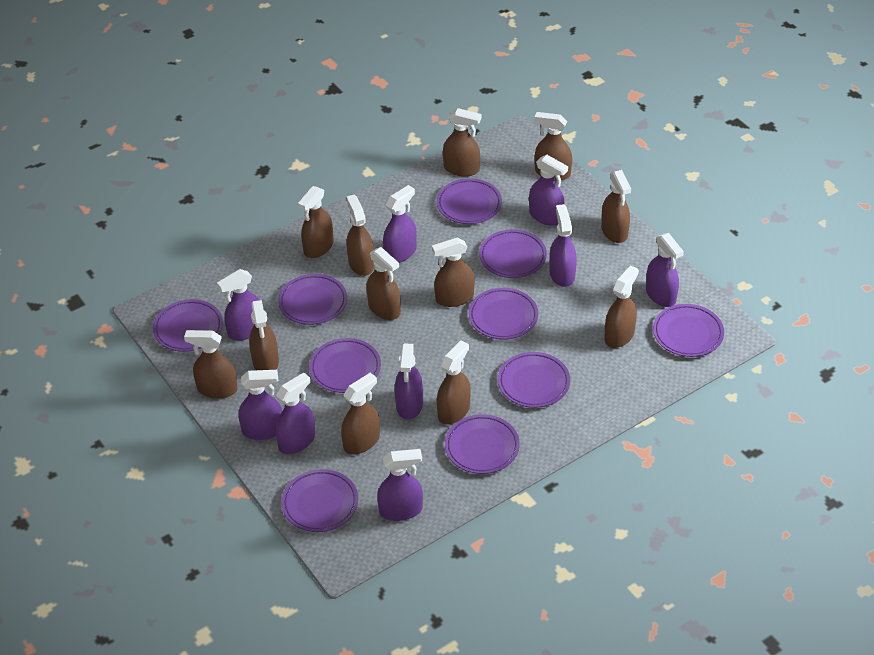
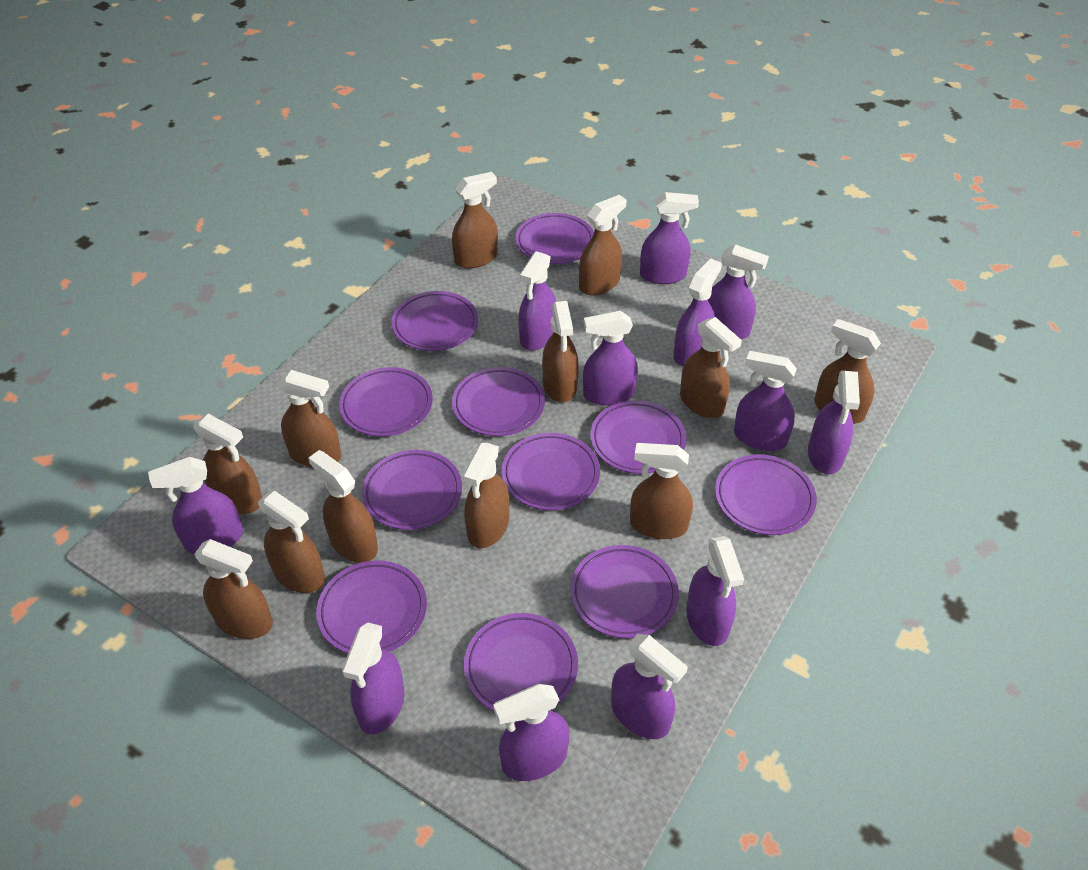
purple plate: [153,299,223,352] [278,274,347,325] [282,469,358,532] [309,338,381,393] [437,178,502,224] [445,414,520,474] [469,288,538,340] [479,229,547,278] [498,352,570,408] [653,304,724,357] = 10 -> [316,560,427,653] [339,367,433,437] [362,450,462,530] [391,291,478,351] [452,367,545,436] [464,613,578,711] [502,433,600,510] [515,213,594,264] [570,545,679,639] [590,400,686,474] [715,454,817,535] = 11
purple spray bottle: [217,269,260,341] [238,370,282,440] [275,372,315,454] [377,449,423,521] [383,185,417,263] [395,343,423,419] [529,155,568,226] [549,204,577,287] [646,233,684,307] = 9 -> [148,457,243,554] [342,623,404,734] [493,684,570,781] [518,251,556,351] [583,311,638,405] [611,634,688,739] [640,192,699,284] [674,259,722,366] [686,536,744,646] [708,244,769,339] [734,351,797,451] [808,371,860,474] = 12

